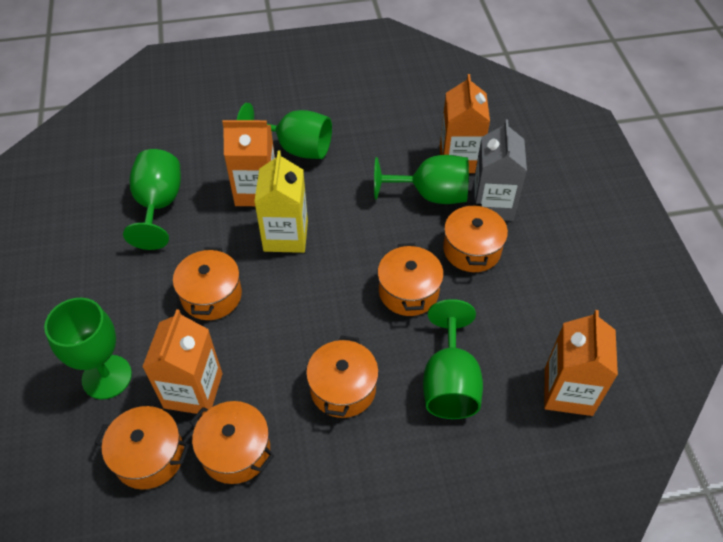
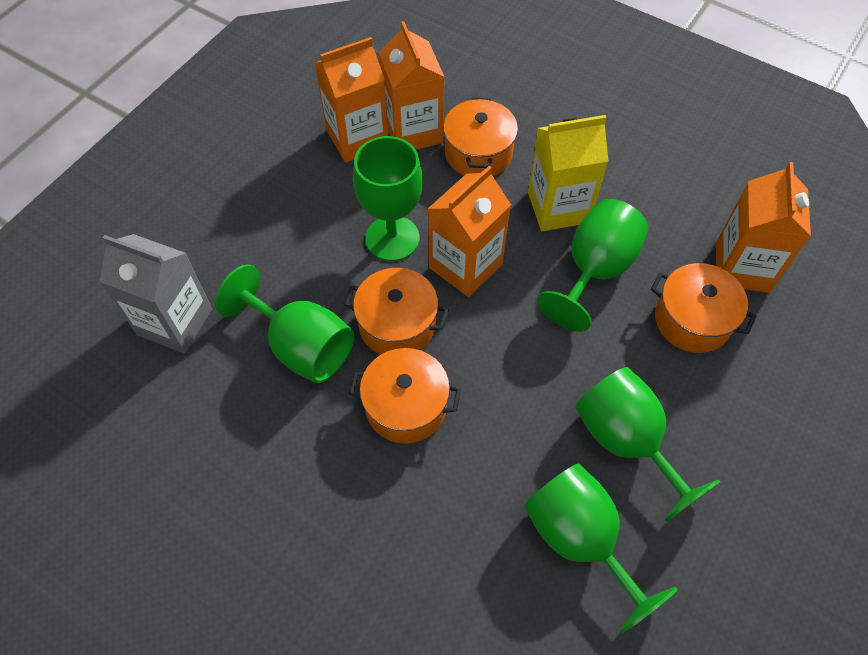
orange pot: [95,406,190,490] [173,247,242,320] [190,401,274,484] [306,336,379,418] [378,243,444,316] [443,203,508,272] = 6 -> [343,268,449,355] [349,348,461,444] [443,97,518,176] [651,263,756,353] = 4

